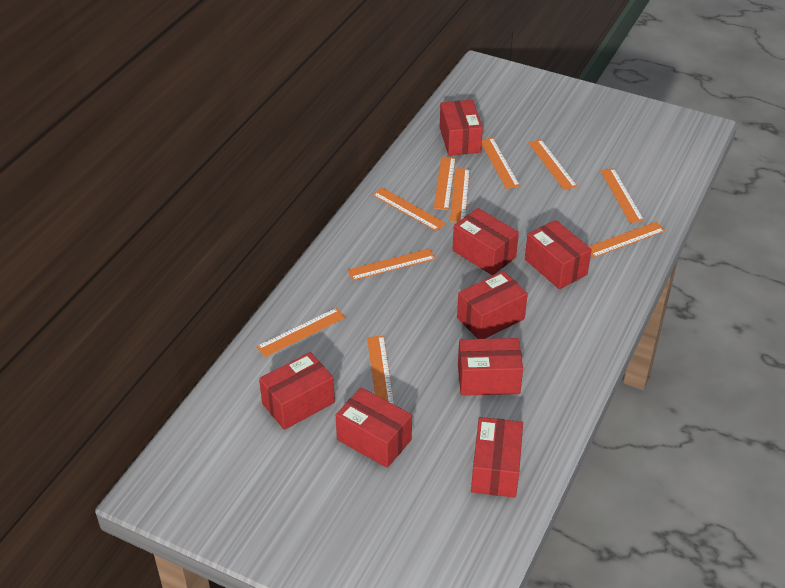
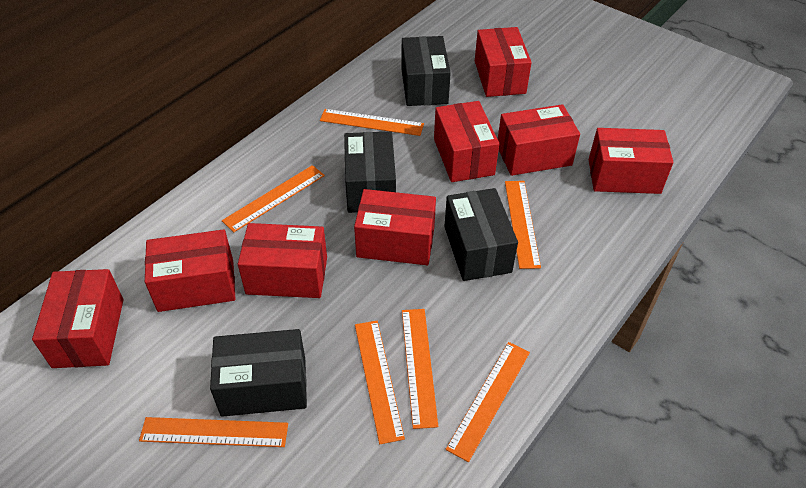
black box: none = 0 -> [210,329,307,417] [344,131,396,213] [401,36,451,106] [444,188,518,281] = 4
orange ruler: [256,308,345,357] [347,249,436,281] [367,336,394,404] [372,187,446,231] [433,157,456,210] [450,168,470,222] [482,138,520,189] [529,140,577,190] [588,222,665,258] [600,168,644,223] = 10 -> [139,417,288,447] [222,165,325,232] [320,109,424,136] [355,321,405,444] [402,309,438,429] [445,342,530,462] [505,181,541,269] = 7

